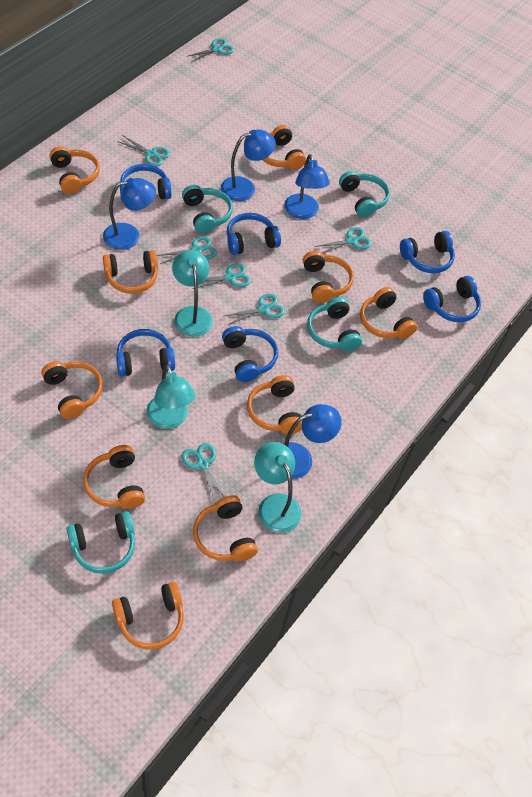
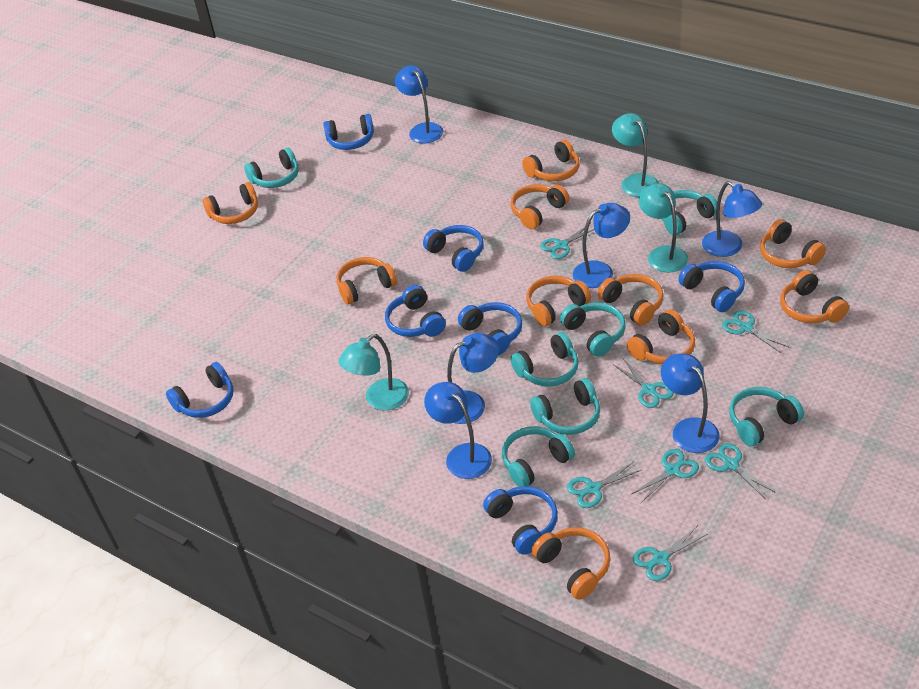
blue headphones: [116,329,175,377] [120,164,172,202] [222,326,278,382] [227,213,281,255] [400,231,455,273] [423,276,481,322] = 6 -> [166,362,234,418] [323,114,374,150] [385,285,446,337] [423,225,484,272] [458,302,522,355] [483,486,558,555] [678,261,745,312] = 7
blue lamp: [103,178,156,250] [221,129,276,201] [283,404,342,479] [284,154,330,219] = 4 -> [395,65,443,143] [424,382,492,479] [447,333,499,424] [573,203,630,288] [661,353,720,453] [702,181,762,257] = 6
turquoise headphones: [66,511,135,574] [182,185,233,234] [307,297,362,351] [339,171,390,218] = 4 -> [244,147,299,188] [502,426,575,487] [511,332,579,387] [530,378,600,435] [560,303,626,357] [661,190,717,235] [729,387,804,447] = 7

